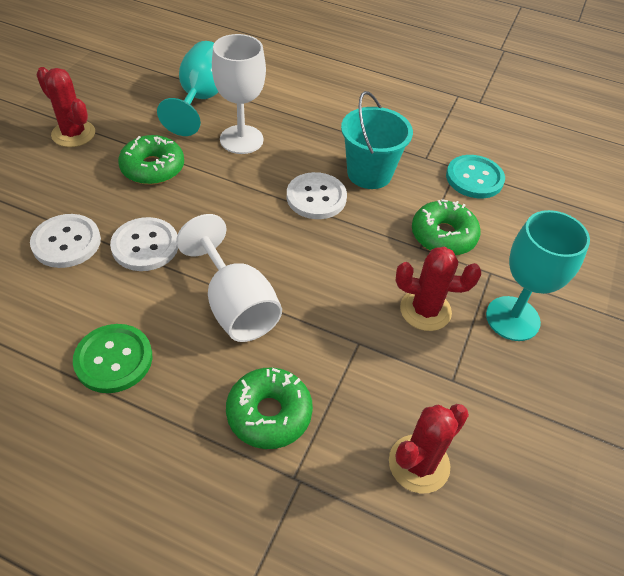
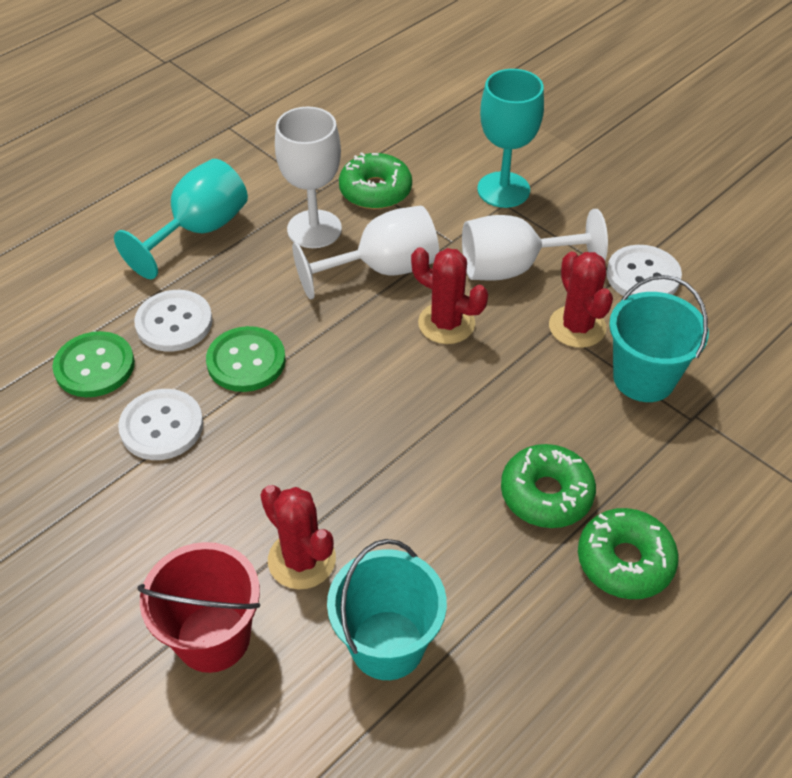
green button: [73,324,152,393] = 1 -> [52,331,135,397] [206,326,286,392] = 2
red bucket: none = 0 -> [137,542,260,673] = 1
turquoise bucket: [341,91,413,189] = 1 -> [327,539,447,680] [609,275,709,402] = 2
turquoise button: [446,155,505,199] = 1 -> none = 0
white goblet: [176,214,282,342] [212,34,266,154] = 2 -> [275,107,342,248] [292,206,439,300] [462,209,608,281] = 3

